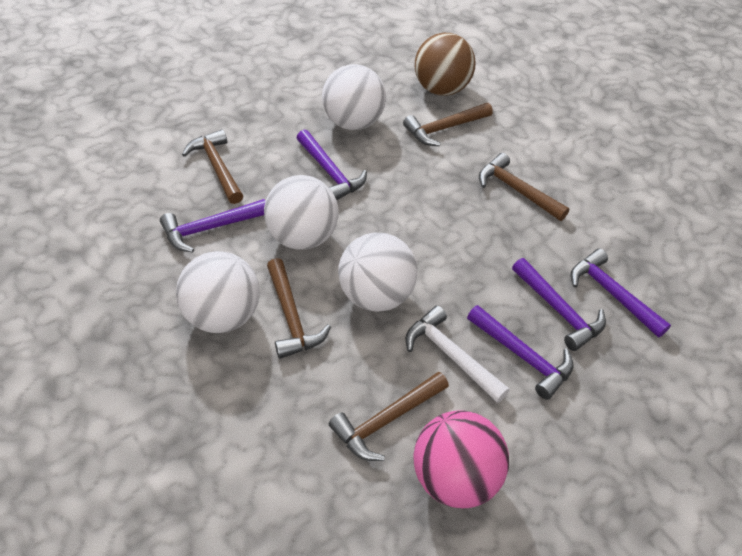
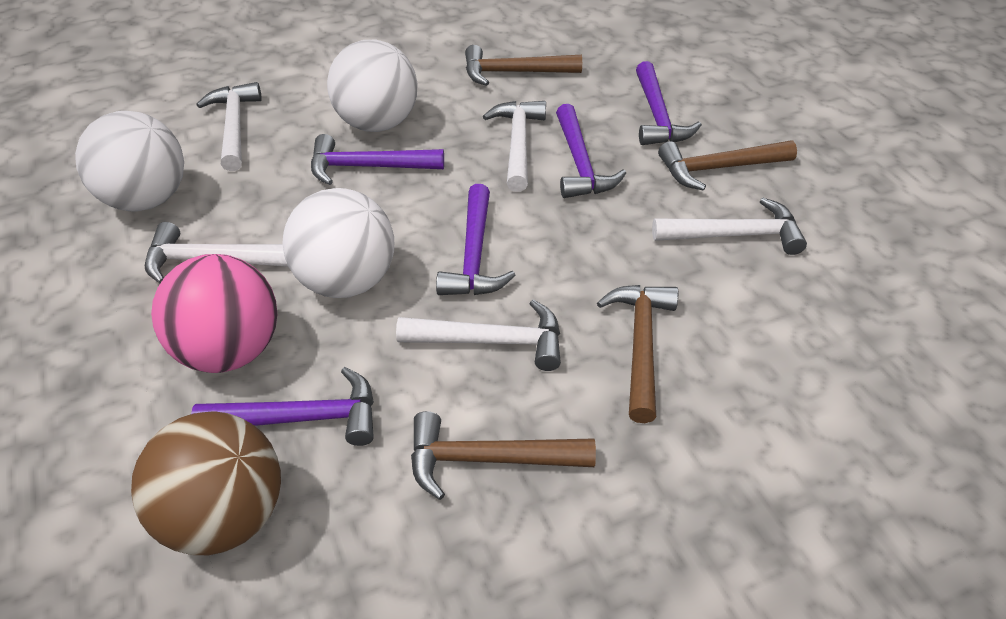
brown hammer: [182,129,243,204] [267,258,331,359] [329,371,449,461] [403,103,493,146] [479,153,569,221] = 5 -> [411,411,596,500] [465,45,582,86] [597,285,678,423] [658,141,797,191] = 4
white ball: [176,251,260,333] [264,175,339,250] [322,64,386,130] [338,233,417,312] = 4 -> [75,111,184,211] [283,188,394,298] [327,40,417,132] = 3
white hammer: [406,306,510,403] = 1 -> [145,222,288,283] [197,82,262,171] [396,300,561,371] [483,101,546,192] [652,198,807,255] = 5

